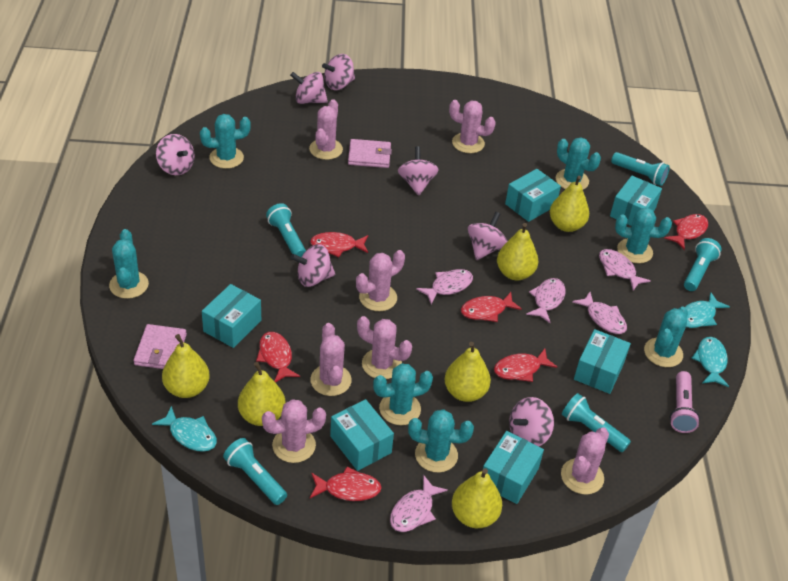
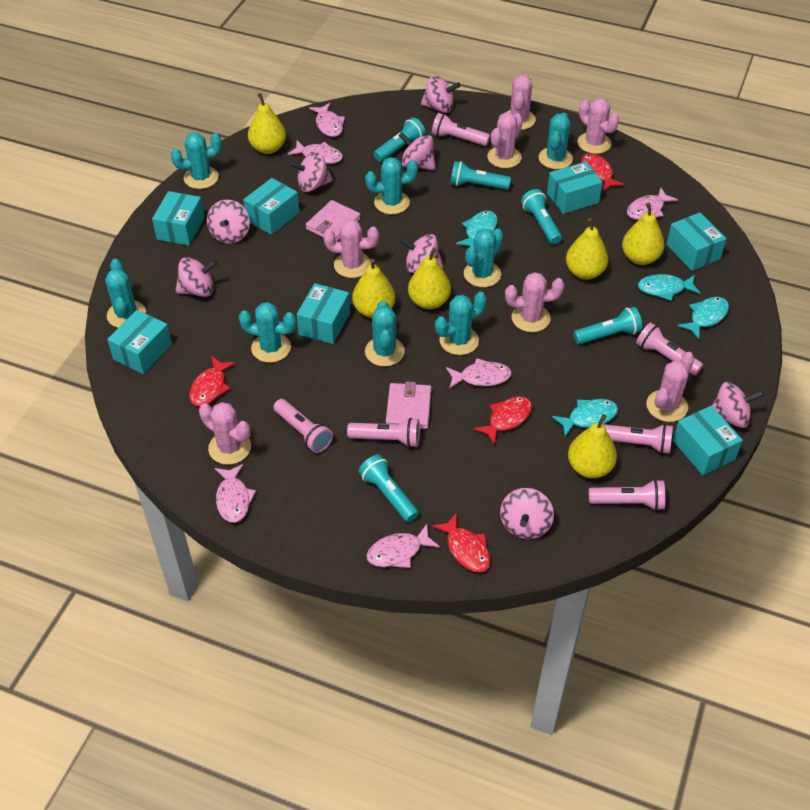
pink fish: [390,475,448,532] [416,269,473,305] [526,278,566,323] [572,292,627,334] [599,249,651,291] = 5 -> [215,464,256,523] [288,141,343,164] [309,103,345,137] [366,524,440,568] [446,358,512,389] [627,188,678,220] = 6
pink flashlight: [669,371,700,433] = 1 -> [273,399,333,453] [347,418,420,448] [432,113,490,146] [589,479,665,511] [603,424,673,454] [636,322,703,375] = 6
pink spinning top: [156,134,195,175] [290,72,328,104] [291,244,335,287] [322,54,355,90] [398,146,439,196] [468,212,507,260] [509,397,554,446] = 7 -> [175,257,218,297] [207,200,250,244] [289,152,333,192] [398,132,436,170] [399,234,443,273] [421,76,461,113] [500,488,554,539] [712,382,764,428] = 8
red fish: [256,332,300,383] [310,232,368,257] [310,467,382,501] [461,292,522,322] [494,349,557,382] [664,214,708,250] = 6 -> [189,356,236,406] [432,513,491,572] [474,396,532,444] [581,153,624,191] = 4
turquoise box: [202,284,261,348] [330,399,394,471] [483,431,544,504] [505,169,561,222] [574,329,631,394] [610,176,662,226] = 6 -> [107,310,172,374] [152,191,204,246] [243,178,299,235] [297,283,350,344] [547,162,603,214] [666,213,727,271] [673,406,743,475] = 7
turquoise cactus: [109,229,149,299] [200,114,251,169] [373,363,433,425] [408,409,474,473] [556,137,601,189] [615,208,672,263] [644,307,688,367] = 7 -> [105,259,146,328] [171,133,222,189] [239,302,296,363] [365,157,418,214] [365,301,405,367] [435,292,486,355] [464,228,503,287] [539,113,573,169] = 8
turquoise fish: [152,406,217,452] [685,292,730,328] [692,337,729,387] = 3 -> [456,211,498,247] [552,399,618,437] [638,274,700,301] [678,297,729,339] = 4

